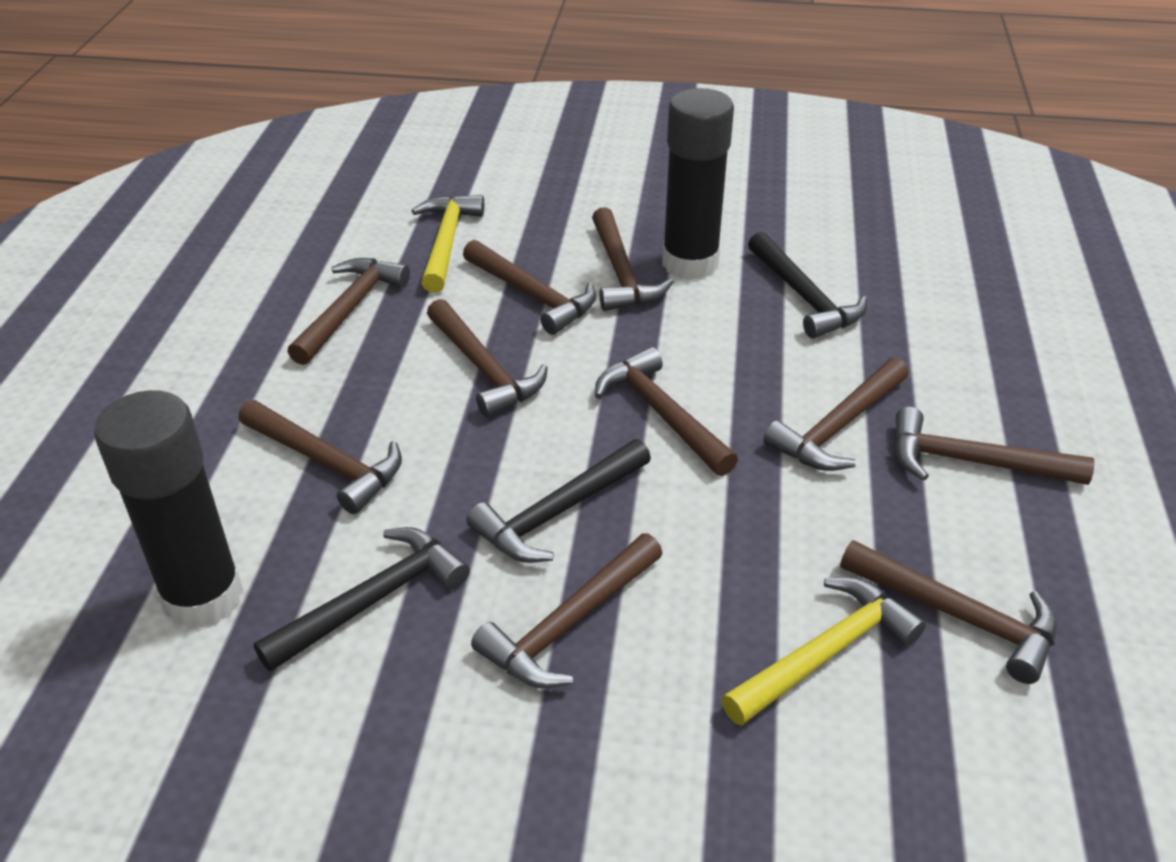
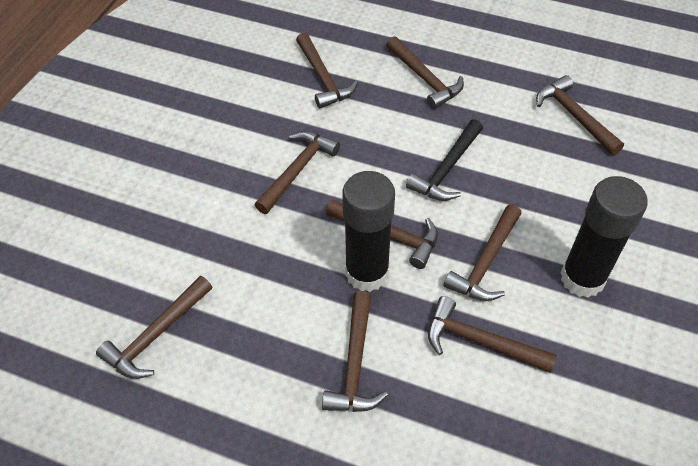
black hammer: [254,527,470,672] [466,439,651,563] [748,232,867,339] = 3 -> [406,119,483,201] = 1
brown hammer: [239,400,402,514] [287,258,410,365] [427,299,548,417] [463,240,596,335] [471,533,663,688] [592,207,673,311] [595,347,738,476] [763,358,908,471] [840,540,1057,684] [894,407,1095,485] = 10 -> [96,276,212,379] [255,131,340,214] [296,33,358,108] [322,291,388,412] [326,200,438,269] [386,36,464,109] [428,296,557,373] [444,204,522,301] [536,75,624,155] = 9
yellow hammer: [412,195,484,293] [721,577,926,726] = 2 -> none = 0

